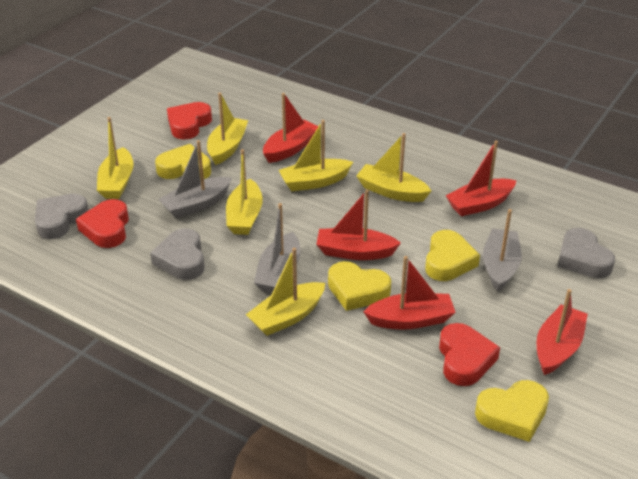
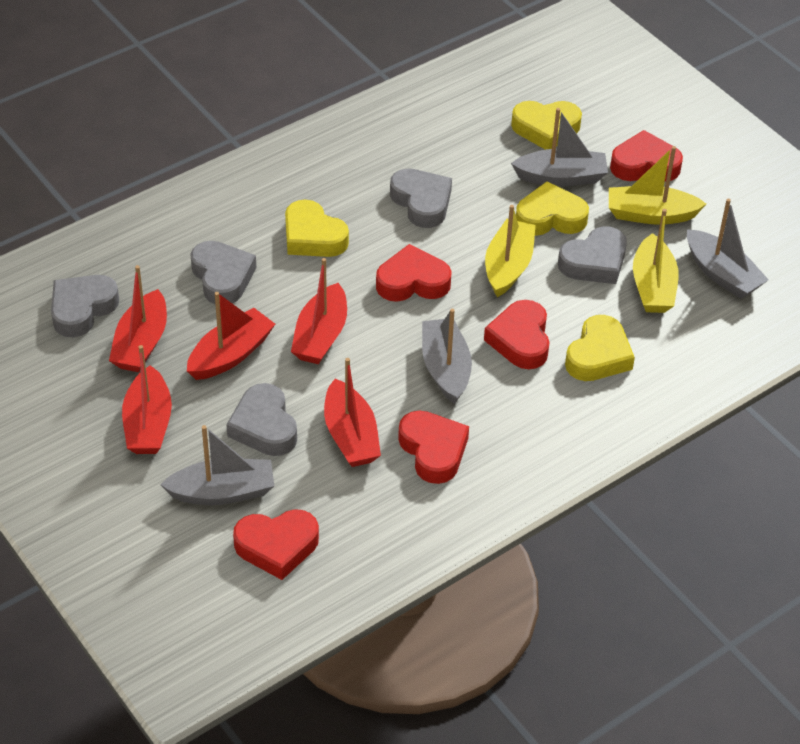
grey boat: [158,140,232,219] [254,203,300,293] [483,209,522,292] = 3 -> [160,425,274,505] [422,308,472,404] [511,108,608,187] [687,199,769,299] = 4
grey heart: [35,194,89,239] [150,228,205,280] [557,228,615,278] = 3 -> [51,275,119,337] [191,241,256,304] [226,383,297,456] [390,169,452,228] [558,226,627,284] = 5
red heart: [76,199,129,248] [167,102,212,139] [439,323,500,386] = 3 -> [233,509,319,580] [376,244,452,302] [398,410,469,484] [484,300,550,369] [610,130,683,182] = 5
yellow boat: [97,117,133,199] [207,93,248,165] [226,149,263,235] [246,248,325,336] [279,120,353,191] [356,133,431,202] = 6 -> [485,205,536,297] [609,146,706,225] [633,209,679,313] = 3

